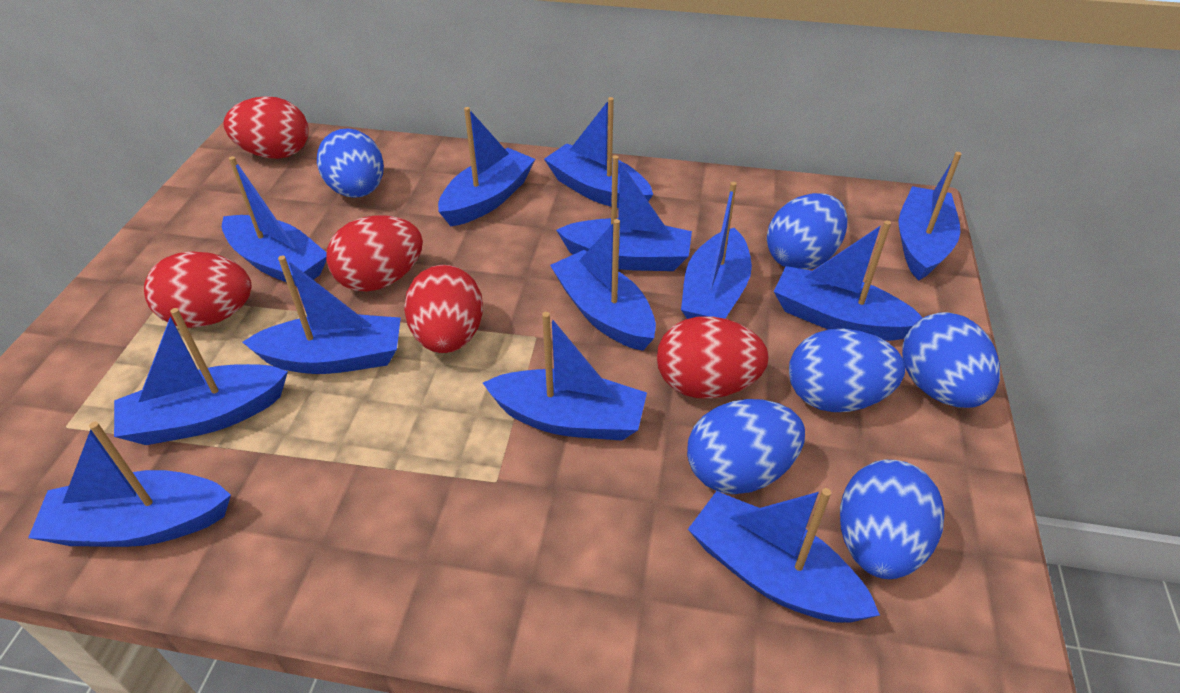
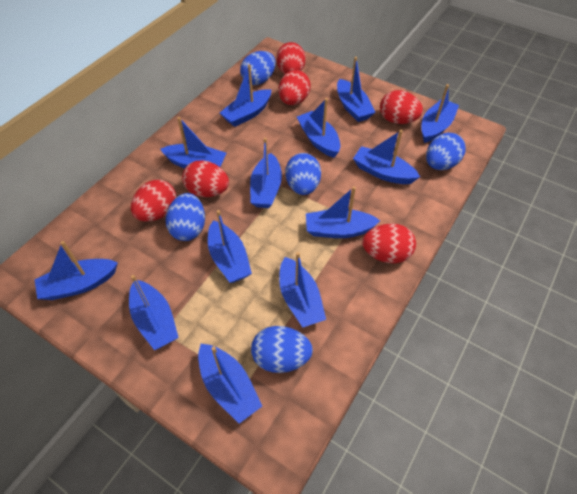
blue egg: [317,128,384,198] [687,399,805,494] [767,193,848,270] [789,329,905,412] [840,460,944,579] [902,312,1000,408] = 6 -> [166,193,205,241] [240,51,276,85] [251,326,313,373] [285,153,321,195] [426,133,466,170] = 5
red egg: [144,251,251,328] [224,96,309,159] [326,215,423,292] [404,265,483,353] [657,316,769,398] = 5 -> [131,180,176,222] [182,160,229,197] [276,42,306,74] [279,70,311,105] [362,223,416,263] [380,90,423,124] = 6

